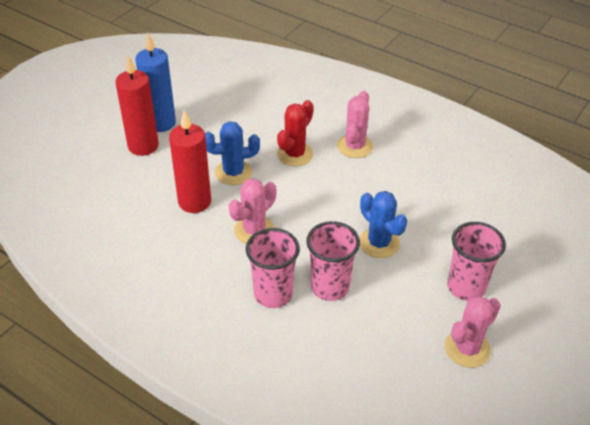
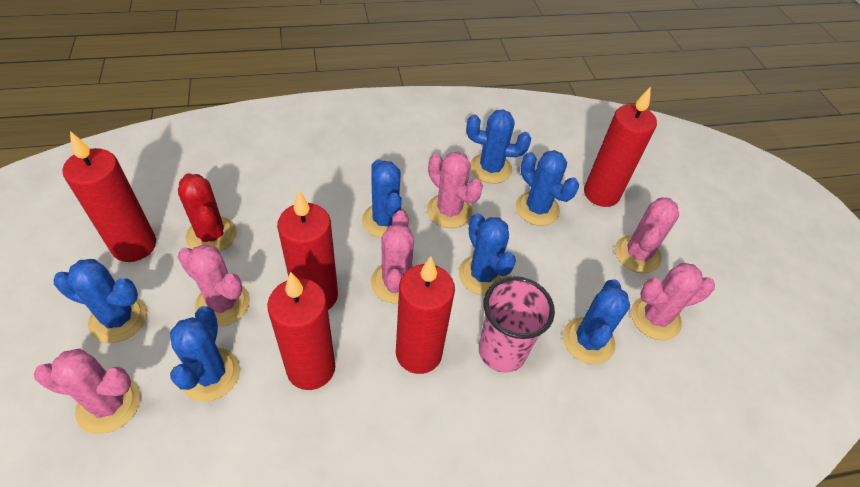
blue cactus: [205,121,260,185] [359,191,407,258] = 2 -> [54,259,147,343] [170,306,240,402] [362,159,407,238] [459,213,516,295] [466,109,531,184] [516,150,579,226] [563,279,630,364] = 7
blue candle: [135,33,176,132] = 1 -> none = 0
pink cactus: [229,178,276,244] [337,91,373,158] [445,296,501,368] = 3 -> [34,349,140,434] [178,244,250,327] [371,210,414,304] [427,151,483,228] [615,197,679,273] [631,263,715,340] = 6
pink cup: [246,228,300,308] [306,221,360,301] [447,222,506,301] = 3 -> [479,276,555,373] = 1
red candle: [115,55,159,156] [169,110,211,213] = 2 -> [62,131,156,262] [267,272,335,390] [277,190,338,310] [396,257,455,374] [584,86,657,207] = 5

